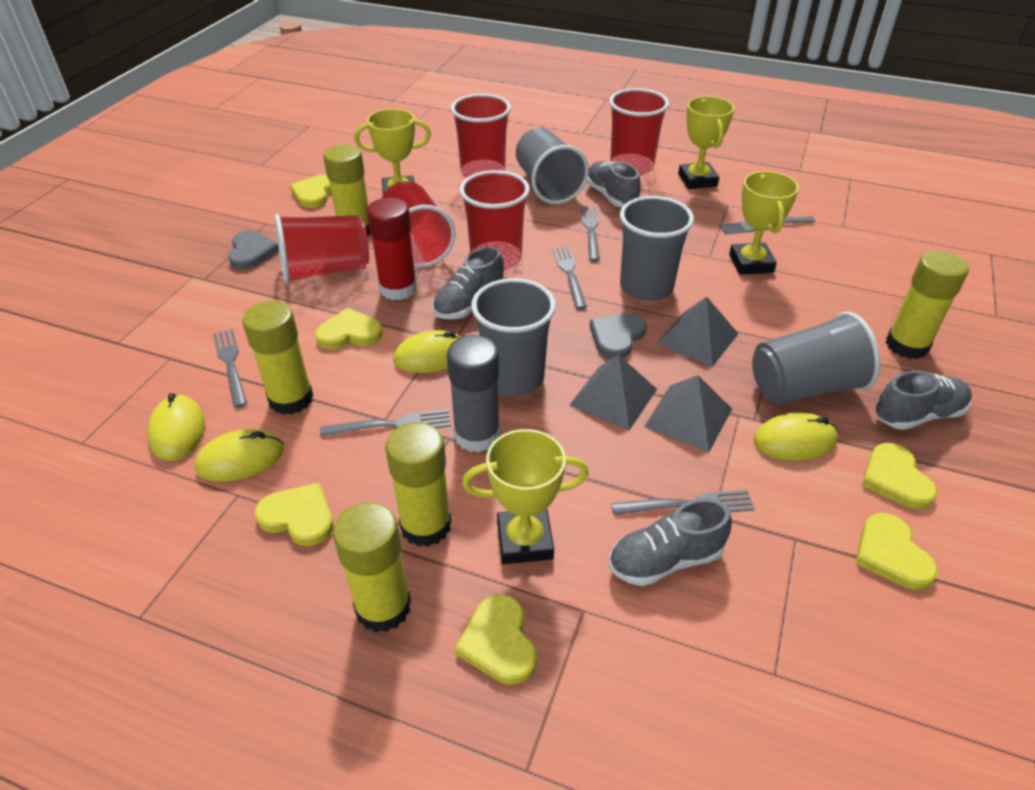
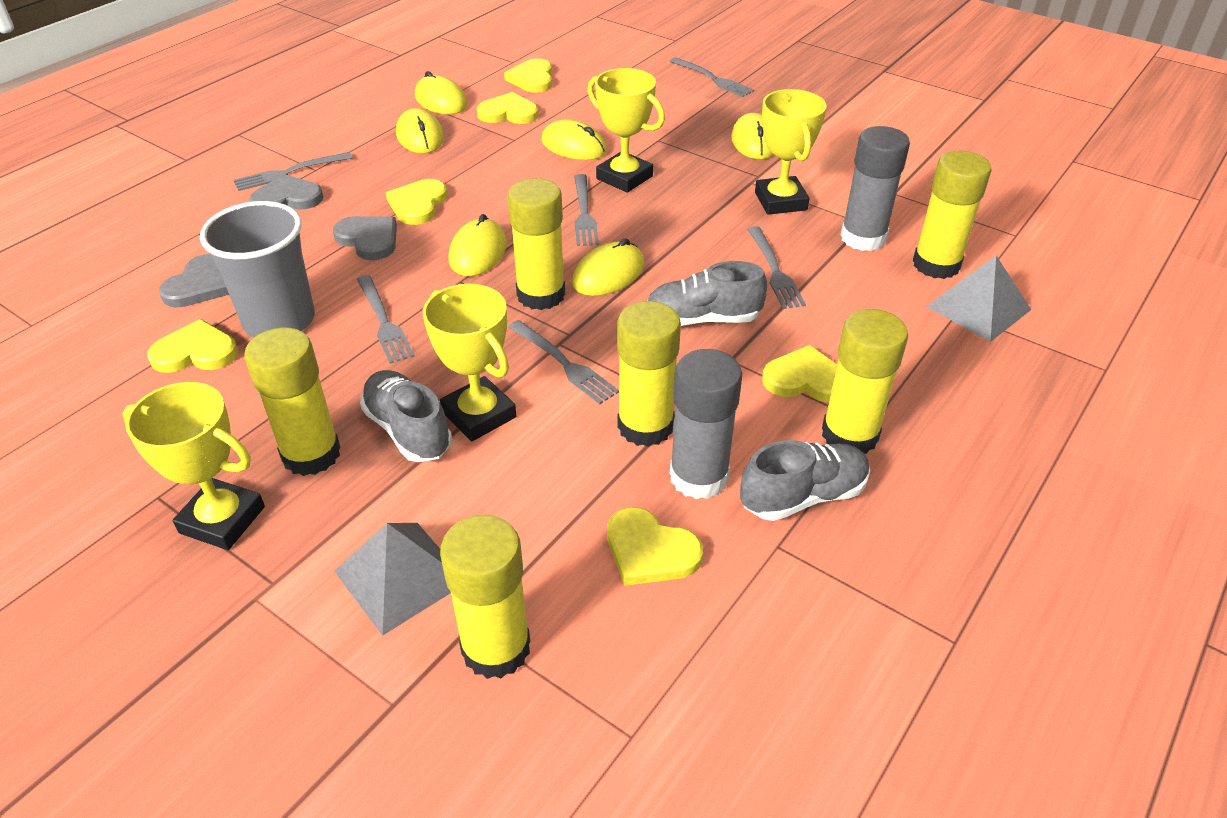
grey cup: [471,278,556,396] [516,128,589,204] [620,196,694,301] [752,312,880,405] = 4 -> [200,201,315,337] = 1
grey glue stick: [447,335,500,453] = 1 -> [670,349,742,499] [840,126,910,251] = 2
grey heart: [228,230,279,270] [590,313,647,359] = 2 -> [159,254,229,308] [249,174,323,210] [333,216,397,260] = 3
grey pyramid: [570,355,657,430] [644,375,732,452] [657,296,738,367] = 3 -> [334,523,451,636] [926,256,1031,342] = 2
grey shoe: [433,247,504,319] [586,161,641,207] [609,499,732,586] [875,371,972,430] = 4 -> [360,370,452,462] [648,261,767,326] [740,440,870,521] = 3
red cup: [275,214,369,284] [382,181,456,268] [451,94,511,178] [460,170,530,270] [609,88,669,175] = 5 -> none = 0
red glue stick: [367,198,417,300] = 1 -> none = 0
yellow glue stick: [242,301,313,415] [323,144,370,236] [333,502,411,633] [385,422,451,547] [886,250,969,359] = 5 -> [244,327,341,476] [440,515,530,679] [507,178,565,310] [617,301,681,447] [822,309,908,454] [913,151,992,279] = 6
yellow mouse: [147,393,205,461] [194,429,284,482] [393,330,461,373] [753,412,838,461] = 4 -> [396,108,444,153] [415,71,467,114] [448,214,507,276] [541,119,607,160] [572,238,644,296] [731,113,774,159] = 6

